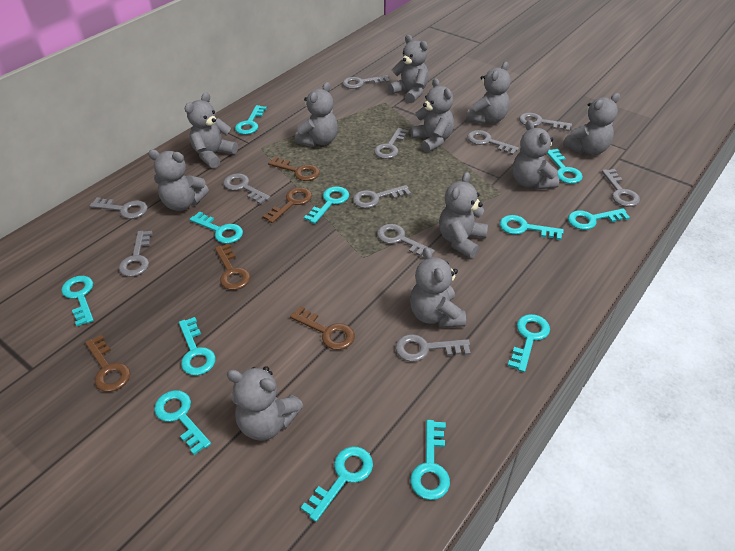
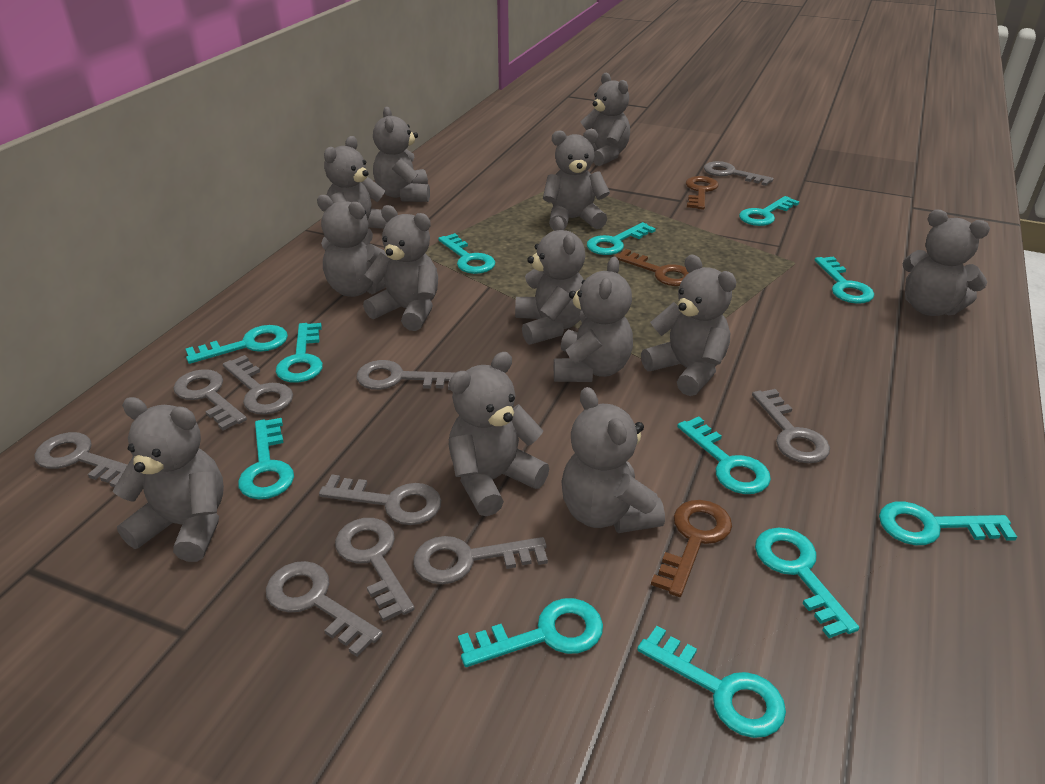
brown key: [85,334,130,392] [215,244,250,290] [262,187,312,223] [268,156,320,181] [290,306,355,350] = 5 -> [614,249,689,286] [651,500,732,597] [686,176,718,209] = 3
grey key: [89,197,148,219] [119,231,153,277] [223,173,270,204] [342,75,390,89] [353,185,411,208] [374,128,409,159] [377,224,435,259] [396,334,470,362] [467,130,519,155] [519,113,572,131] [602,169,640,207] = 11 -> [34,432,127,487] [173,369,247,431] [223,355,293,415] [266,561,383,657] [319,474,441,525] [335,518,415,622] [356,360,456,390] [413,536,548,584] [704,161,774,186] [752,389,830,463] = 10
grey teddy bear: [148,150,209,211] [185,92,238,168] [227,366,303,441] [295,82,338,147] [388,35,429,103] [410,78,454,153] [410,247,466,328] [439,172,488,258] [466,62,511,124] [512,120,559,190] [563,93,620,155] = 11 -> [113,397,224,562] [317,195,390,297] [324,136,387,245] [363,205,438,331] [373,107,430,202] [448,352,549,516] [515,217,586,345] [543,129,610,230] [554,257,633,382] [562,387,665,533] [580,73,630,166] [641,255,736,396] [902,210,990,316] = 13

